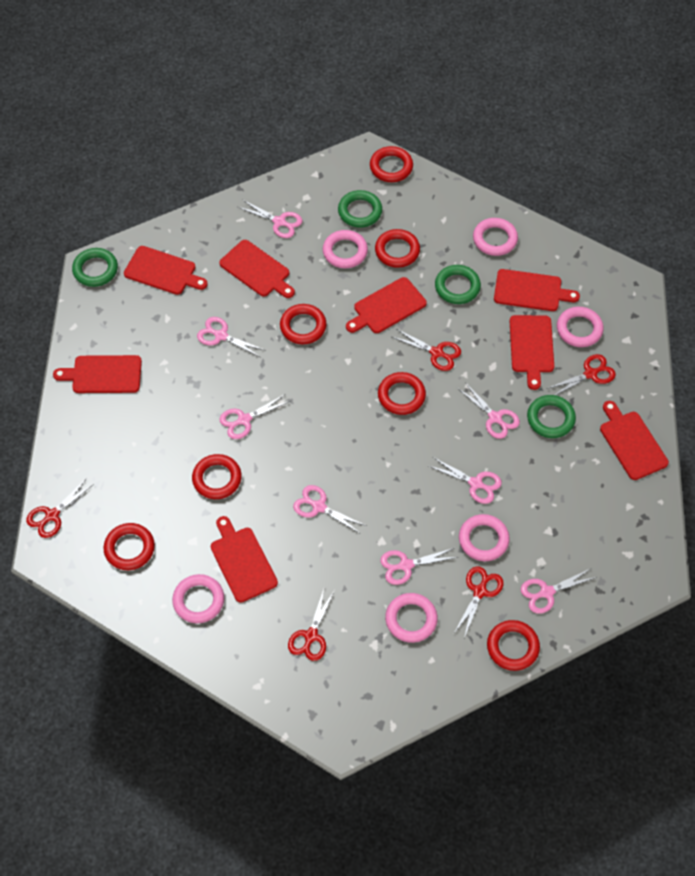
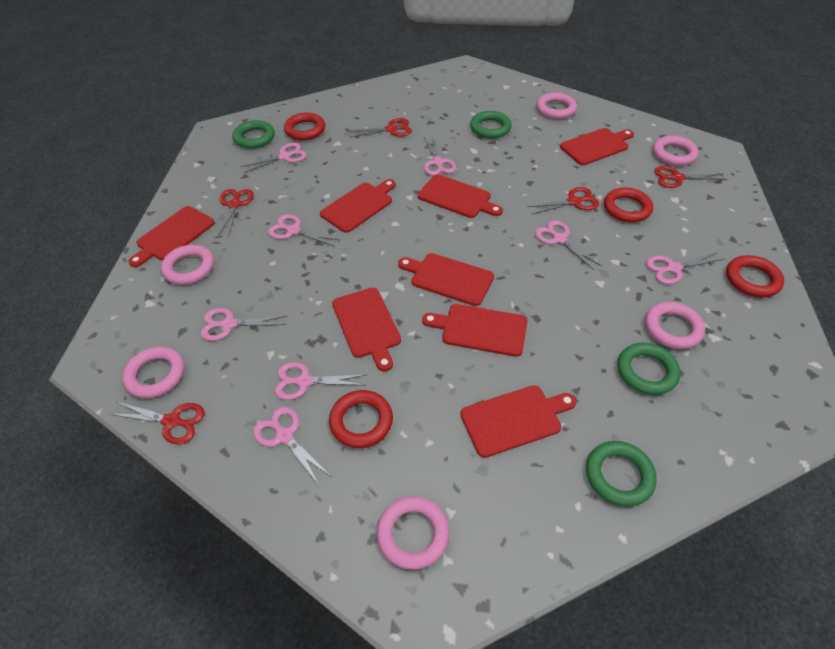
red ring: [104,523,155,570] [192,454,242,499] [280,304,326,344] [370,146,413,182] [375,229,420,268] [378,372,426,415] [487,620,540,671] = 7 -> [284,113,325,140] [329,390,393,448] [604,187,653,222] [726,255,784,298] = 4

